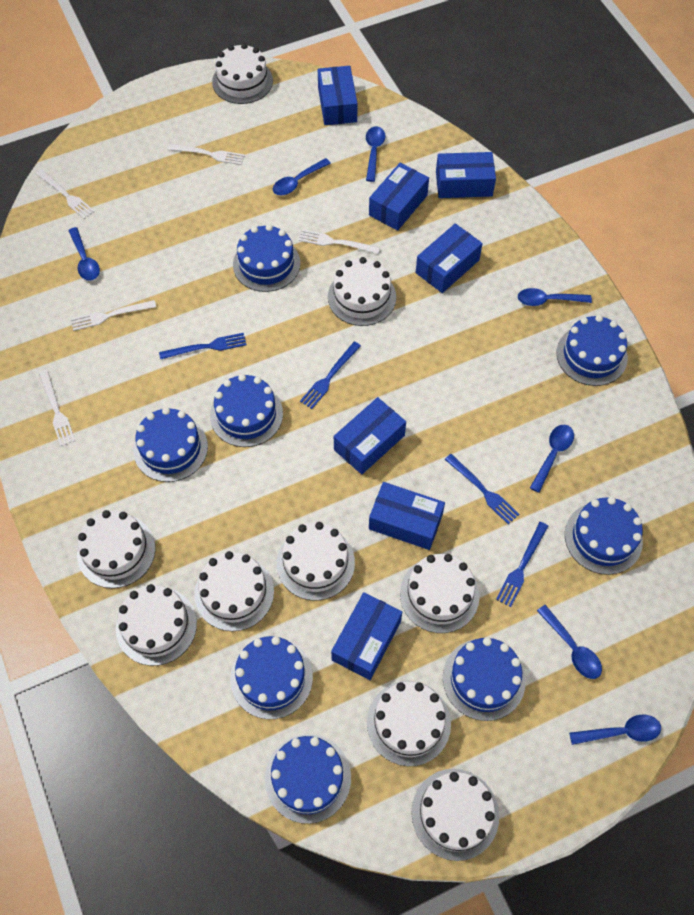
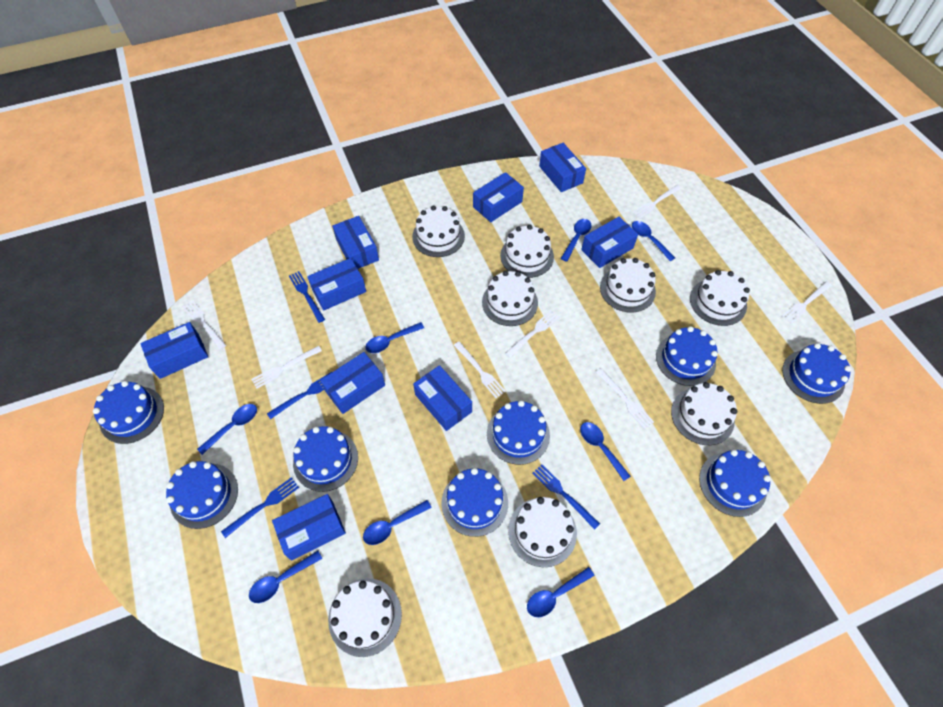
blue box: [318,66,358,125] [331,592,402,680] [334,397,406,475] [369,163,429,231] [369,482,445,550] [416,223,483,293] [436,152,496,198] = 7 -> [140,322,208,379] [272,494,346,561] [307,258,366,311] [320,352,385,414] [332,216,379,269] [413,365,472,431] [473,172,524,222] [539,143,586,192] [581,217,638,268] = 9
blue spoon: [68,227,100,281] [273,158,331,195] [366,126,385,182] [518,288,592,306] [530,425,574,493] [537,605,602,679] [569,715,661,745] = 7 -> [197,404,257,455] [249,551,322,603] [363,500,432,545] [365,322,424,353] [527,567,595,617] [561,219,592,262] [580,422,631,481] [632,221,675,261] = 8
white cake: [77,510,155,588] [116,584,197,666] [194,551,274,631] [212,43,273,104] [277,522,355,600] [328,257,396,326] [367,681,451,766] [400,554,480,633] [411,769,499,861] = 9 -> [328,578,402,657] [412,206,465,257] [482,271,538,326] [500,225,554,278] [508,497,577,567] [600,258,656,312] [671,382,737,445] [690,270,750,326] = 8
white fork: [36,169,95,219] [39,370,75,446] [71,300,156,331] [167,144,245,165] [299,229,380,254] = 5 -> [183,300,226,350] [251,346,322,389] [454,341,506,398] [505,310,560,358] [596,368,654,429] [632,185,682,219] [782,281,832,324] = 7

